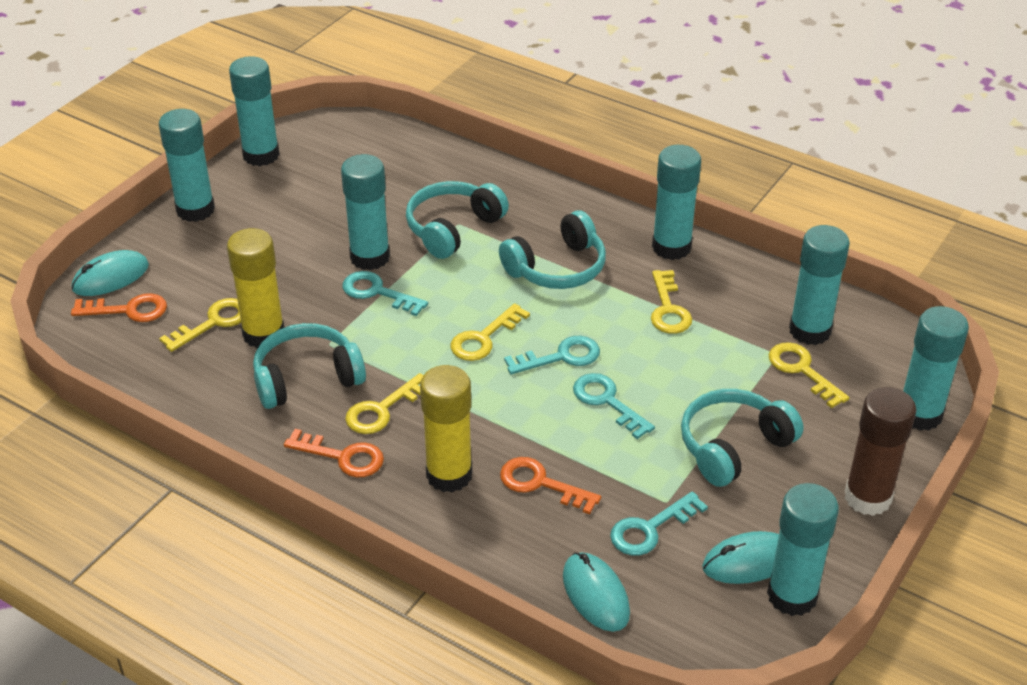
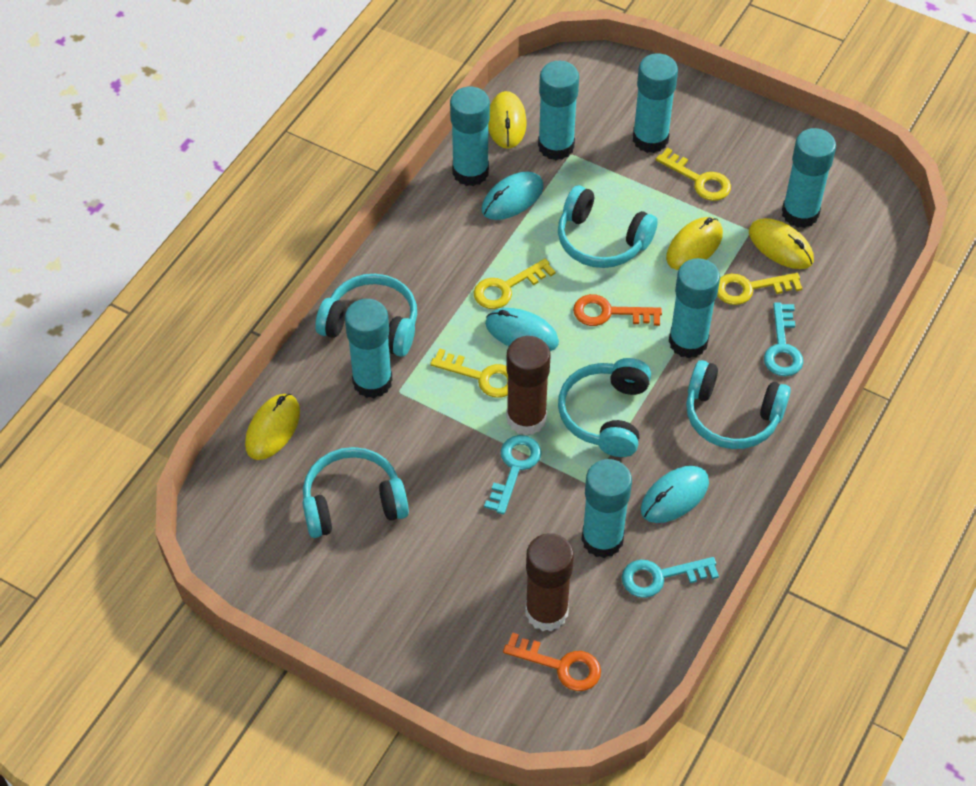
brown glue stick: [845,387,916,516] = 1 -> [506,336,551,436] [525,533,574,631] = 2
orange key: [71,293,167,322] [284,429,384,477] [500,457,601,514] = 3 -> [503,633,601,691] [573,294,662,326] = 2
turquoise headphones: [253,323,366,409] [406,181,509,259] [499,210,606,289] [681,389,803,487] = 4 -> [303,447,409,538] [315,274,417,357] [558,185,658,268] [558,358,651,457] [686,360,791,449] = 5
turquoise key: [343,271,428,316] [504,336,600,374] [573,373,655,439] [610,491,708,556] = 4 -> [484,435,541,514] [622,557,719,598] [764,303,803,376] = 3
yellow glue stick: [227,228,284,348] [420,365,472,492] = 2 -> none = 0
yellow key: [159,298,241,352] [345,373,423,434] [451,303,530,361] [651,270,692,334] [769,342,849,408] = 5 -> [430,348,508,398] [473,259,555,309] [656,148,731,201] [717,273,802,305] = 4
yellow mouse: none = 0 -> [245,394,300,460] [488,91,527,149] [666,217,723,270] [749,218,814,269] = 4

